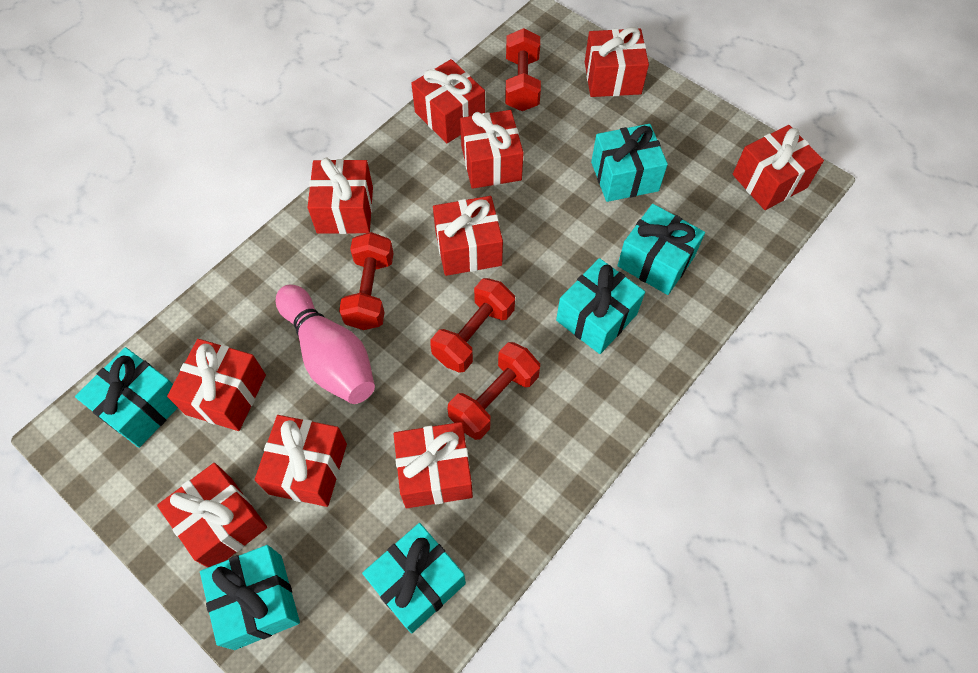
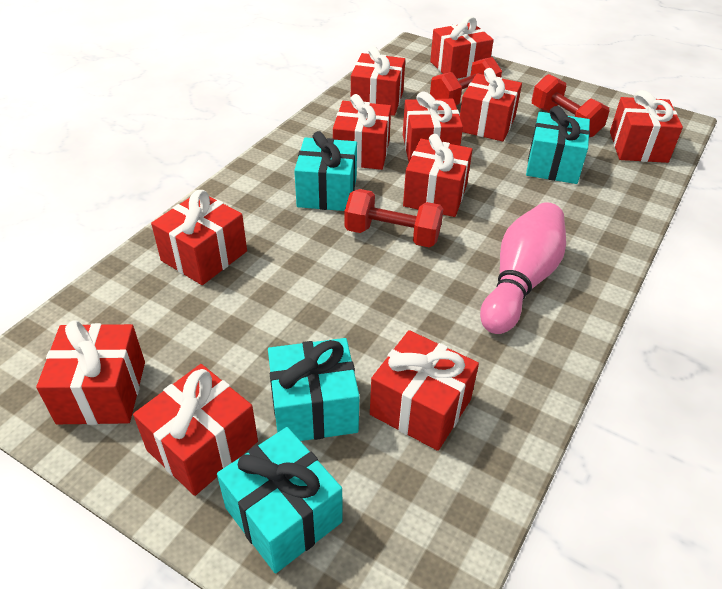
red dumbbell: [339,232,394,330] [430,278,515,373] [448,342,540,440] [505,28,541,111] = 4 -> [345,189,443,247] [430,57,502,105] [532,74,610,137] = 3
red gift: [157,463,267,568] [167,339,266,431] [255,415,347,507] [307,158,373,234] [394,422,473,508] [411,59,485,143] [433,196,503,276] [460,110,524,189] [585,27,649,97] [733,125,824,210] = 10 -> [36,320,145,425] [133,364,258,496] [151,190,247,285] [333,94,391,170] [351,46,405,116] [370,330,479,451] [403,91,463,162] [403,134,473,217] [430,17,494,79] [460,68,522,141] [610,90,683,163] = 11
turquoise gift: [75,347,178,448] [200,545,300,650] [362,523,466,634] [556,258,645,354] [591,124,668,202] [617,204,705,295] = 6 -> [217,427,342,574] [268,338,360,441] [294,131,357,211] [526,106,590,184] = 4

